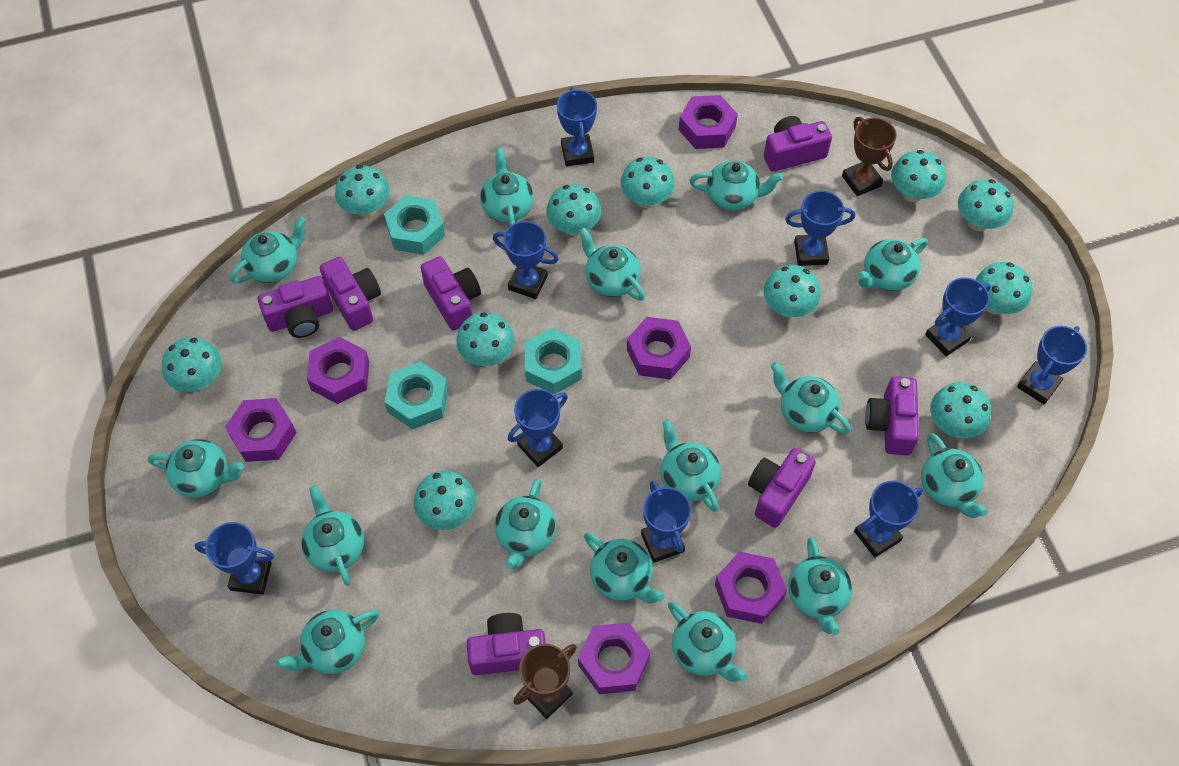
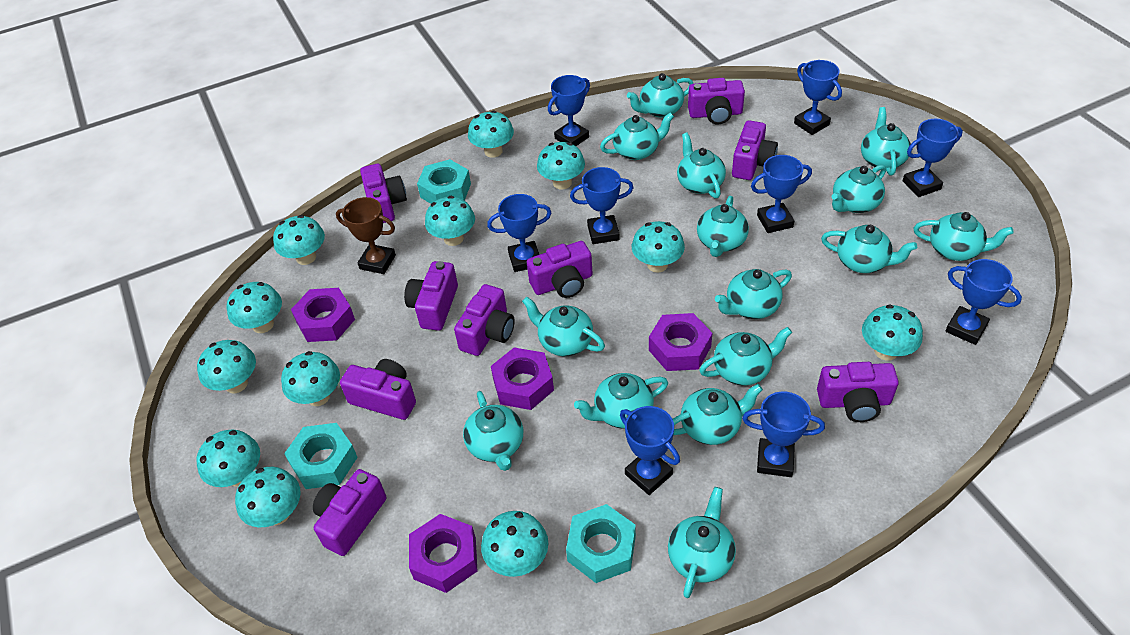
brown trophy: [513,644,577,719] [842,117,897,196] = 2 -> [336,197,396,274] = 1
purple camera: [258,276,333,338] [320,257,381,331] [421,256,481,331] [467,613,546,675] [748,448,816,528] [764,116,832,172] [865,376,919,455] = 7 -> [313,469,386,556] [340,359,416,420] [360,164,407,223] [404,261,458,331] [454,284,515,356] [527,241,593,298] [688,78,745,124] [732,120,778,180] [817,362,899,422] = 9
purple nut: [225,398,297,462] [307,337,369,404] [578,622,651,694] [627,317,691,379] [679,95,738,149] [715,552,787,624] = 6 -> [291,288,355,342] [409,514,477,593] [491,348,554,410] [649,313,712,371] = 4
turquoise mushroom: [162,337,222,392] [335,165,390,217] [414,470,476,530] [456,312,515,366] [546,184,601,236] [620,156,675,208] [764,265,821,318] [891,150,946,202] [930,382,991,439] [958,179,1014,231] [975,262,1032,315] = 11 -> [196,430,260,487] [197,340,256,393] [227,282,282,333] [235,467,301,527] [273,215,325,265] [281,351,340,406] [425,196,475,246] [468,110,514,158] [481,511,548,577] [537,142,585,189] [632,221,685,273] [862,305,923,361] = 12

